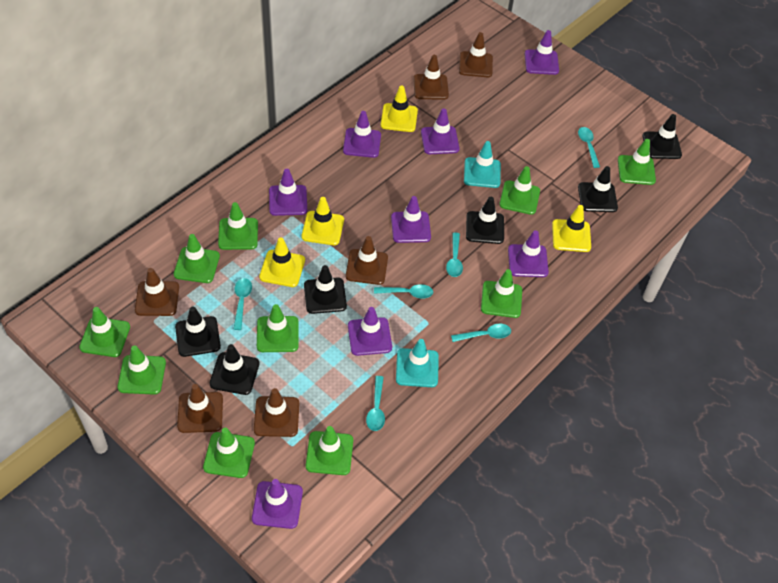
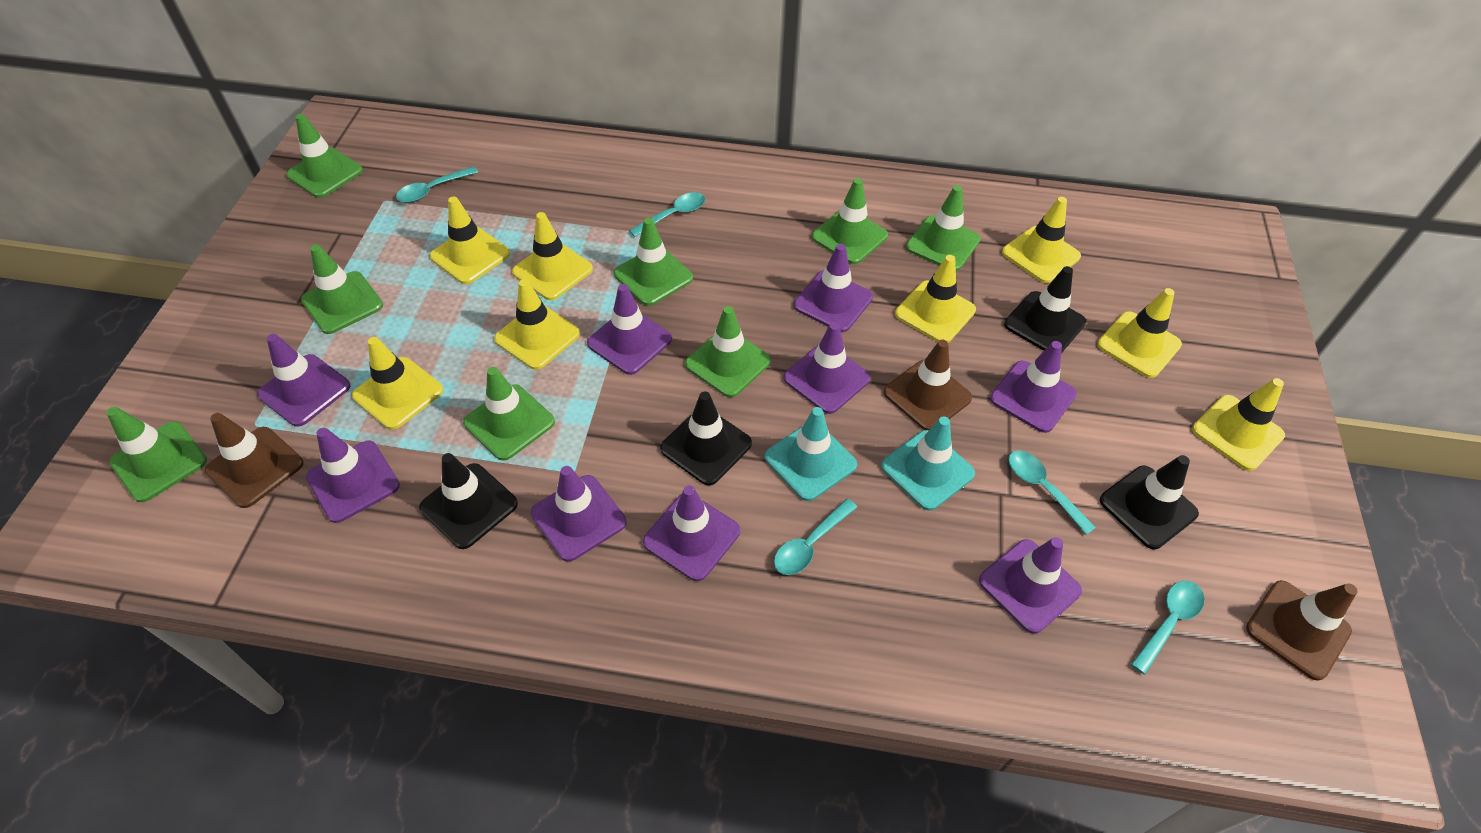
black traffic cone: [175,307,221,357] [210,344,259,395] [304,265,347,314] [466,197,504,244] [578,166,618,212] [643,114,682,159] = 6 -> [419,453,518,549] [660,392,752,485] [1004,266,1086,353] [1100,455,1199,549] = 4
brown traffic cone: [135,268,179,316] [177,384,223,433] [254,388,299,437] [346,236,388,285] [413,55,449,100] [459,32,493,77] = 6 -> [205,413,304,508] [884,340,972,430] [1246,580,1357,681] = 3
green traffic cone: [79,307,130,357] [117,345,166,395] [174,234,220,283] [203,428,255,478] [218,202,258,250] [257,304,299,352] [306,426,353,475] [481,269,522,318] [499,166,540,215] [618,139,656,185] = 10 -> [107,407,207,502] [286,114,363,198] [301,244,383,334] [463,367,555,461] [614,218,693,306] [685,306,771,397] [812,178,888,264] [906,185,981,271] = 8
purple traffic cone: [252,479,303,529] [269,169,307,216] [343,111,381,158] [348,307,392,356] [391,196,431,243] [421,108,460,154] [508,230,549,277] [525,30,559,75] = 8 -> [257,334,350,427] [306,428,400,523] [531,466,626,562] [587,284,672,375] [643,485,740,581] [784,322,870,414] [794,244,873,332] [979,537,1082,634] [990,341,1077,433] = 9
turquoise spoon: [234,278,252,330] [366,376,385,431] [374,284,433,299] [446,233,463,277] [451,324,511,342] [578,127,600,168] = 6 -> [396,166,478,203] [629,192,705,237] [774,499,858,575] [1008,451,1096,535] [1131,581,1204,675] = 5
yellow traffic cone: [259,238,305,287] [302,197,344,245] [381,86,418,132] [552,205,591,252] = 4 -> [352,337,444,430] [430,196,510,284] [494,279,580,370] [512,212,593,300] [895,255,976,343] [1002,197,1081,283] [1097,288,1182,378] [1192,378,1285,471] = 8

